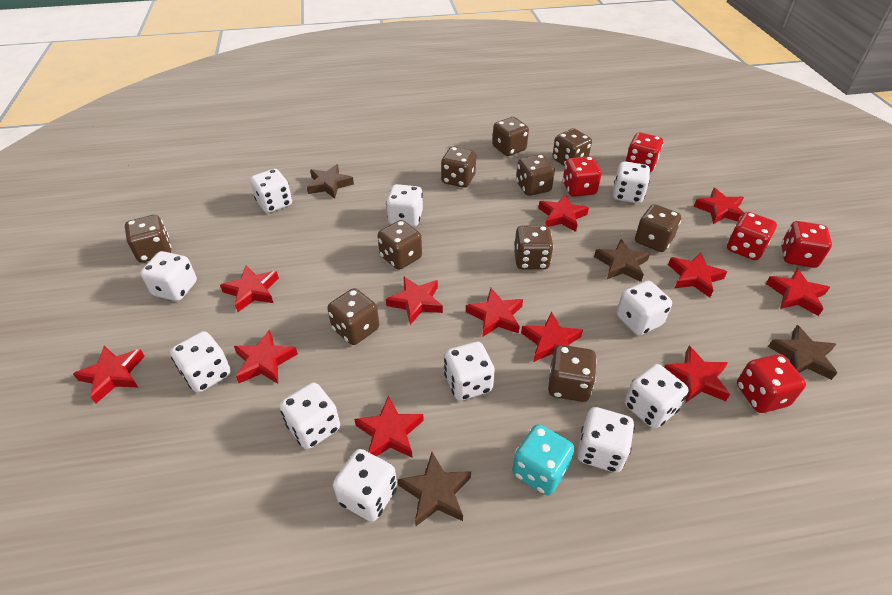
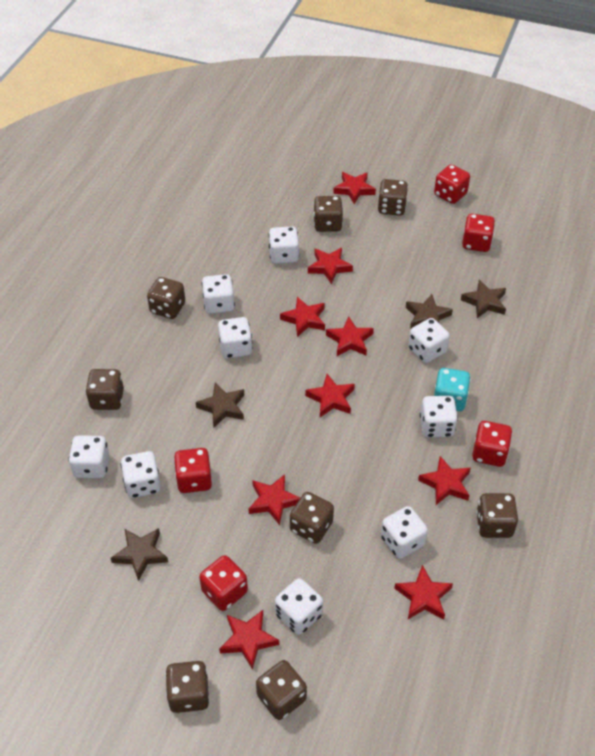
brown dice: [125,215,171,262] [327,288,379,345] [378,220,422,270] [441,147,476,188] [492,117,529,156] [514,226,554,269] [516,154,555,196] [548,345,597,402] [552,128,592,166] [635,204,681,252] = 10 -> [85,369,124,410] [147,277,185,319] [165,661,210,713] [256,660,307,720] [290,492,334,544] [313,196,343,232] [378,179,408,216] [476,493,518,538] = 8
red star: [73,346,145,403] [220,265,279,312] [234,330,298,384] [354,396,424,458] [386,277,443,325] [466,288,523,337] [521,312,583,362] [538,194,589,232] [664,346,730,402] [668,252,727,298] [694,188,744,224] [766,268,830,316] = 12 -> [219,610,279,670] [248,474,300,525] [280,297,325,337] [305,374,355,417] [308,248,353,284] [326,317,374,356] [333,172,376,204] [394,565,453,620] [418,456,471,505] = 9
white dice: [140,251,197,301] [170,331,231,393] [250,169,292,213] [280,382,340,449] [333,449,397,522] [386,184,423,227] [444,342,495,401] [577,407,635,473] [613,162,650,203] [616,281,672,335] [625,364,688,429] = 11 -> [68,435,109,478] [120,451,161,498] [202,274,235,314] [218,317,253,359] [268,226,299,264] [275,578,323,635] [381,506,428,559] [408,318,450,363] [420,396,458,438] = 9

